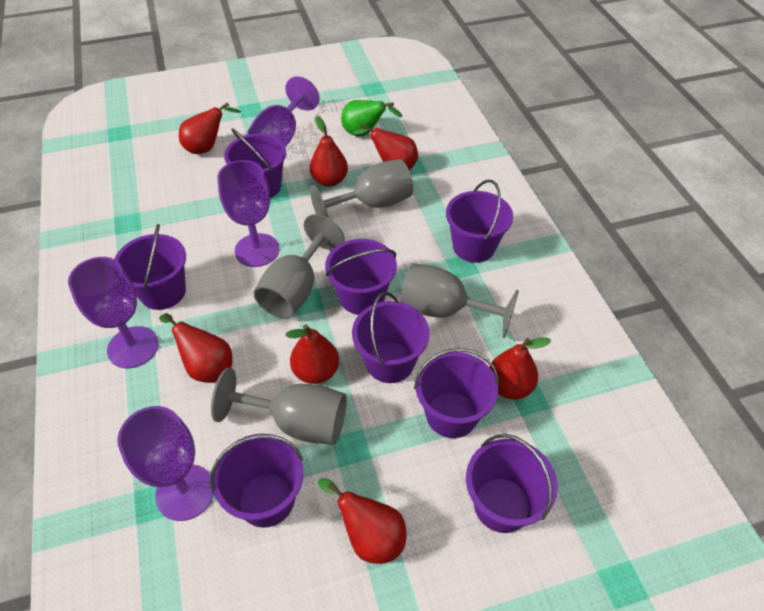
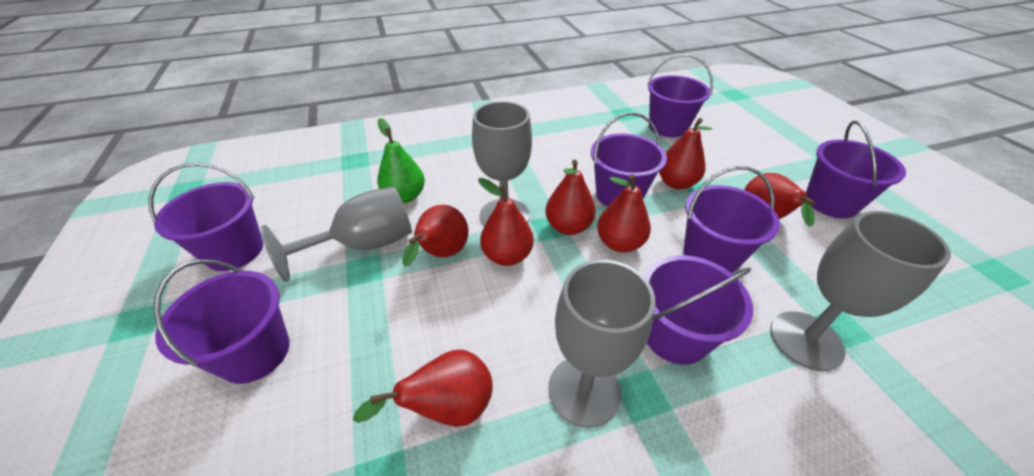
purple bucket: [115,224,186,310] [210,434,303,528] [224,128,286,198] [325,239,397,315] [352,292,430,383] [414,348,499,438] [446,180,513,263] [466,434,558,533] = 8 -> [149,163,263,271] [153,259,290,384] [591,112,667,207] [644,255,753,365] [647,54,713,137] [683,166,780,273] [806,120,906,218] = 7
purple goblet: [68,257,159,368] [118,406,214,521] [217,160,279,267] [247,76,320,147] = 4 -> none = 0

